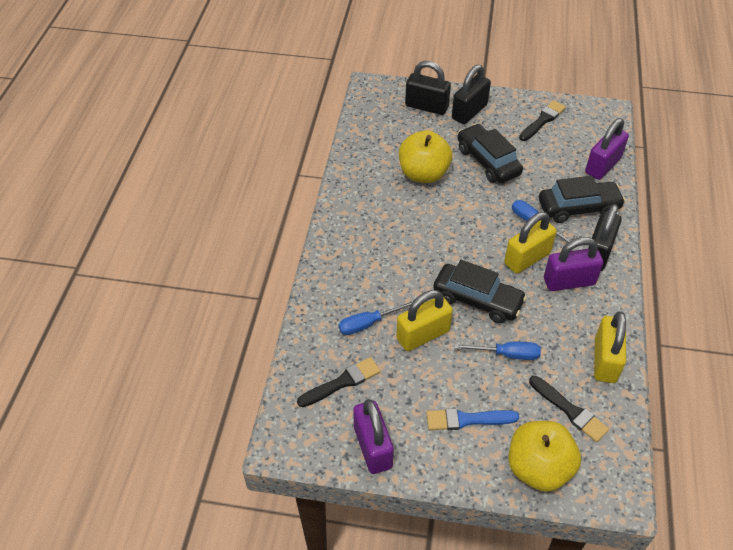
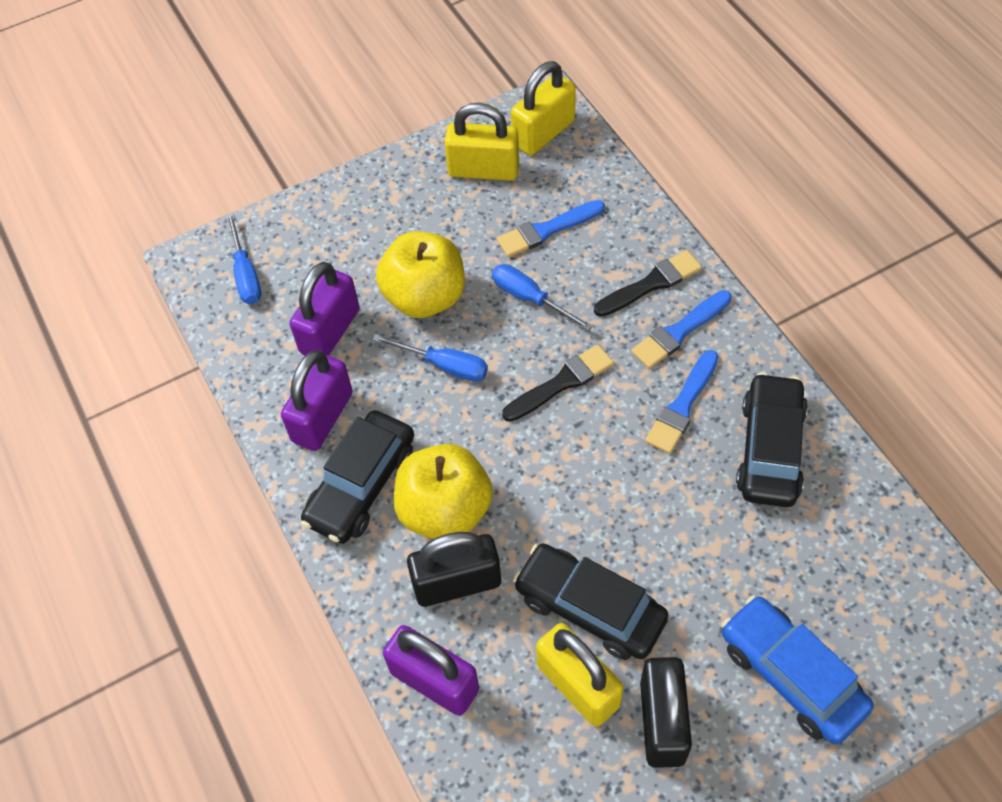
black brush: [297,357,380,407] [519,100,566,141] [529,376,609,442] = 3 -> [502,344,614,422] [594,250,702,317] = 2
black padlock: [405,61,451,115] [452,65,491,124] [588,204,622,271] = 3 -> [407,532,501,607] [640,657,692,768] = 2
blue brush: [427,408,519,430] = 1 -> [497,200,605,257] [631,290,732,369] [645,350,718,454] = 3
blue car: none = 0 -> [722,595,874,744] = 1

